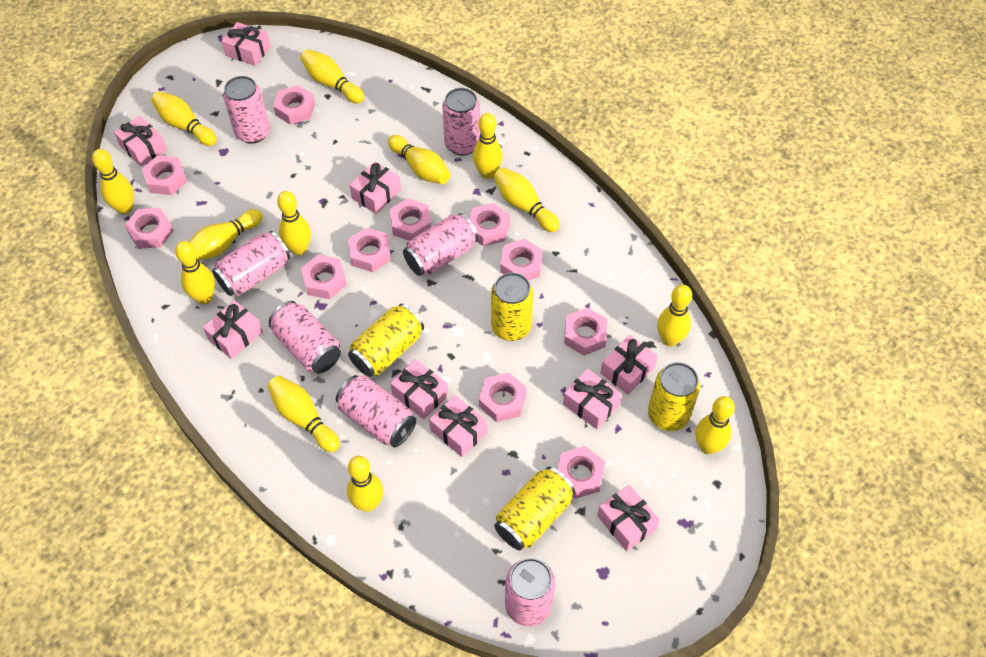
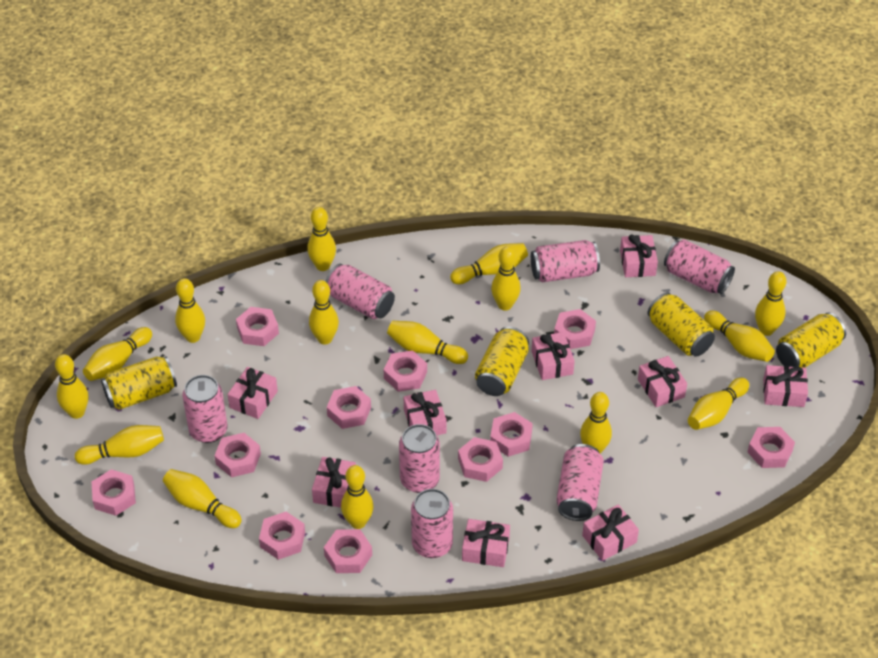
yellow bowling pin: [92,149,134,214] [151,91,217,146] [175,241,215,304] [189,209,263,260] [267,376,340,452] [277,191,311,255] [300,49,364,103] [347,456,383,512] [388,135,451,184] [473,113,503,179] [494,167,560,232] [657,285,692,347] [696,396,735,454] = 13 -> [55,354,88,419] [75,425,164,465] [83,327,152,381] [163,469,242,528] [175,278,205,343] [307,207,336,271] [309,280,339,344] [341,465,374,529] [387,321,468,364] [450,243,528,284] [491,246,521,311] [580,392,612,454] [688,378,749,430] [704,310,775,362] [755,271,787,336] = 15

